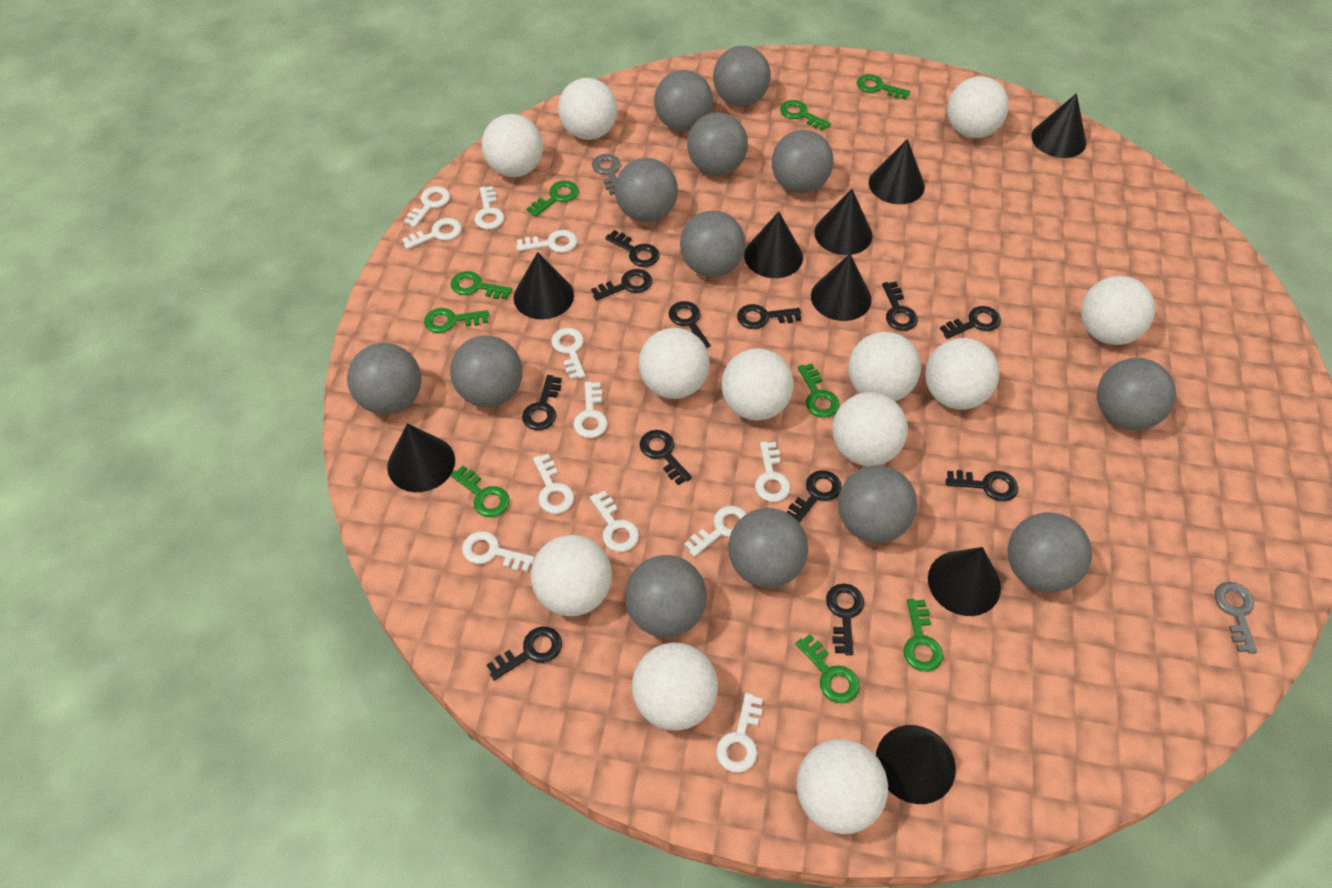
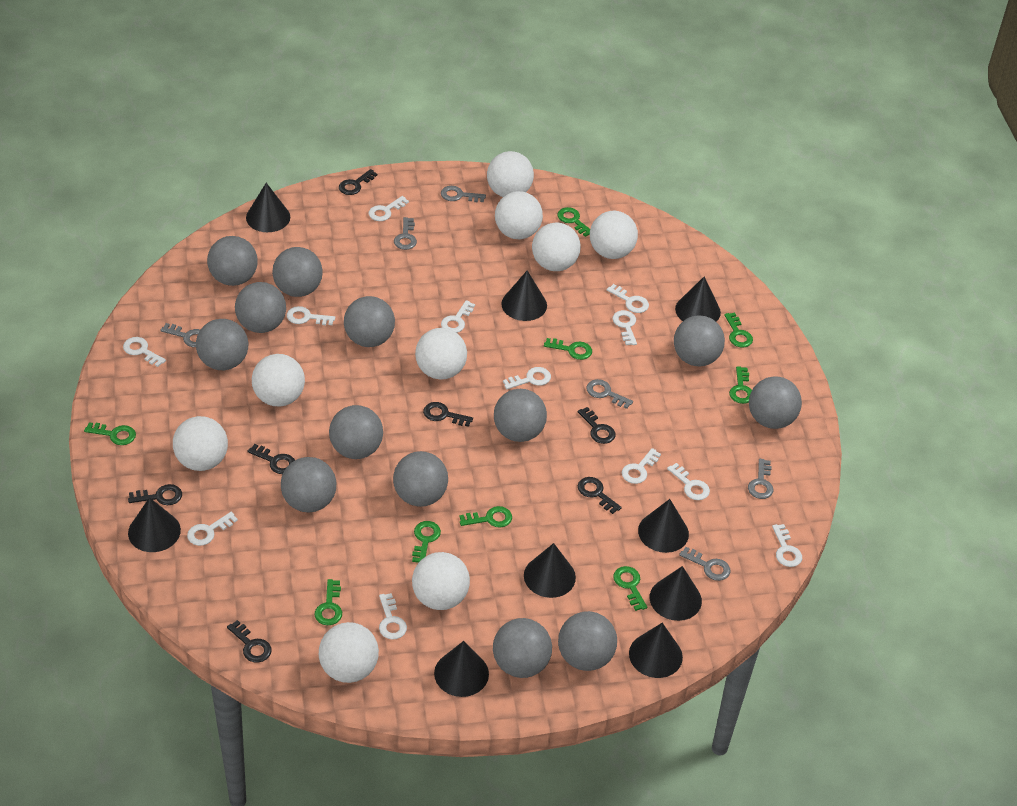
black key: [487,627,562,681] [522,375,562,430] [591,269,652,300] [605,230,660,267] [640,430,692,485] [669,301,710,348] [737,304,801,329] [786,470,842,523] [826,584,864,655] [882,282,918,331] [940,306,1001,339] [946,470,1018,502] = 12 -> [128,484,182,505] [227,620,272,663] [248,444,295,474] [339,169,377,195] [423,402,473,427] [578,407,616,444] [578,477,622,514] = 7
grey key: [592,154,620,195] [1215,582,1257,654] = 2 -> [160,323,200,347] [394,217,417,250] [441,186,486,202] [587,379,633,409] [679,547,731,581] [748,459,773,499] = 6
white ball: [482,114,543,177] [531,535,612,616] [558,78,618,140] [632,642,718,730] [639,328,710,399] [721,348,794,421] [796,739,888,834] [832,392,908,466] [848,332,921,401] [925,338,999,410] [947,76,1009,138] [1081,276,1155,345] = 12 -> [173,416,228,471] [252,354,305,406] [319,622,379,683] [412,552,470,610] [415,328,467,380] [487,151,534,197] [495,191,543,239] [532,223,581,271] [590,211,638,259] = 9

